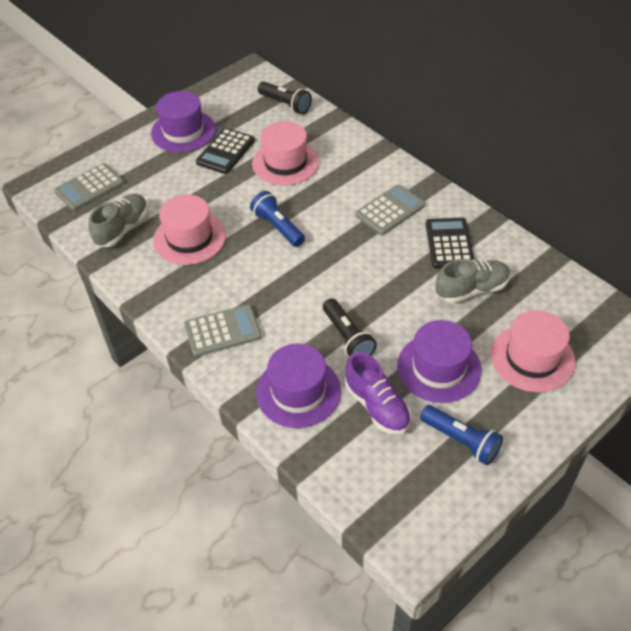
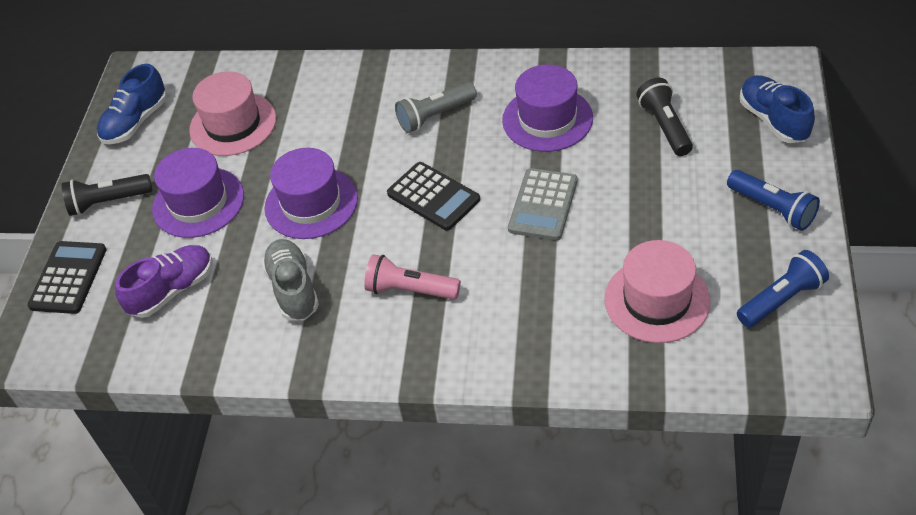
blue shoe: none = 0 -> [97,64,167,144] [740,75,815,143] = 2
grey calculator: [54,163,124,211] [184,304,262,357] [356,184,425,235] = 3 -> [508,168,578,240] = 1
grey flashlight: none = 0 -> [395,82,477,133] = 1
grey shoe: [89,194,148,247] [436,259,510,303] = 2 -> [262,239,319,321] = 1
pink flashlight: none = 0 -> [364,254,461,300] = 1
pink hat: [153,194,226,265] [252,121,319,185] [490,310,575,392] = 3 -> [189,71,276,156] [604,240,711,343] = 2

